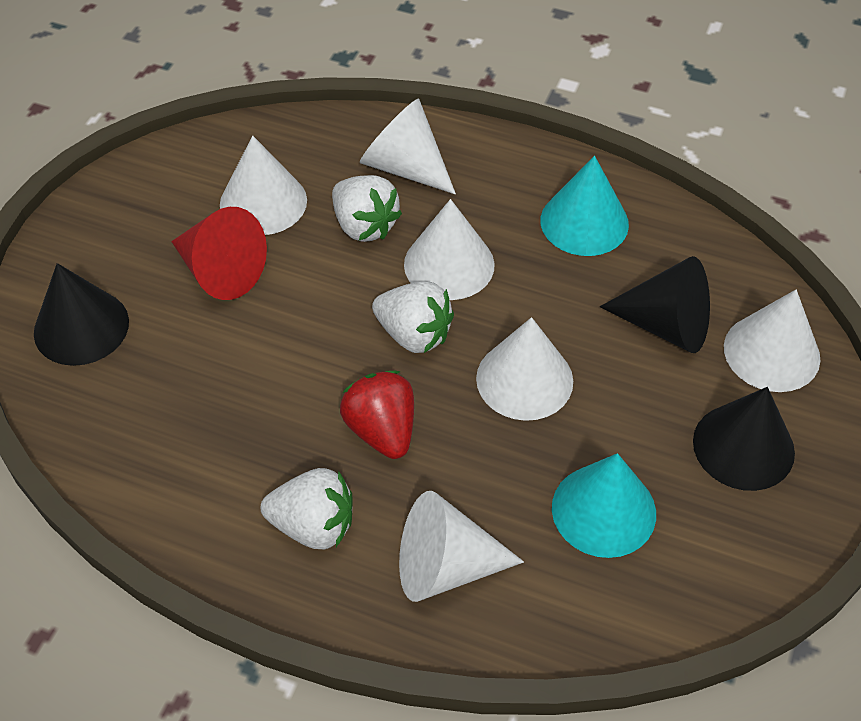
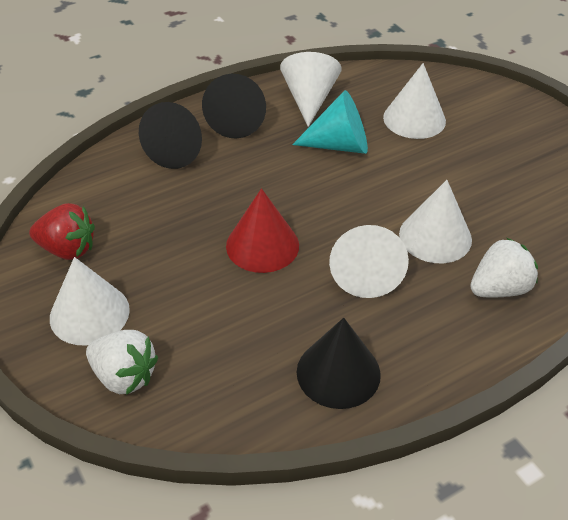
turquoise cone: [540,156,629,256] [552,453,656,558] = 2 -> [292,90,368,154] = 1
white cone: [220,136,307,235] [360,99,456,194] [399,491,524,602] [404,199,495,300] [476,317,573,421] [724,289,820,392] = 6 -> [50,257,130,345] [280,52,342,127] [329,225,409,298] [383,63,446,139] [399,180,472,263] = 5
white strawberry: [261,468,353,549] [332,175,402,242] [372,281,454,353] = 3 -> [86,330,158,395] [470,238,538,297] = 2

